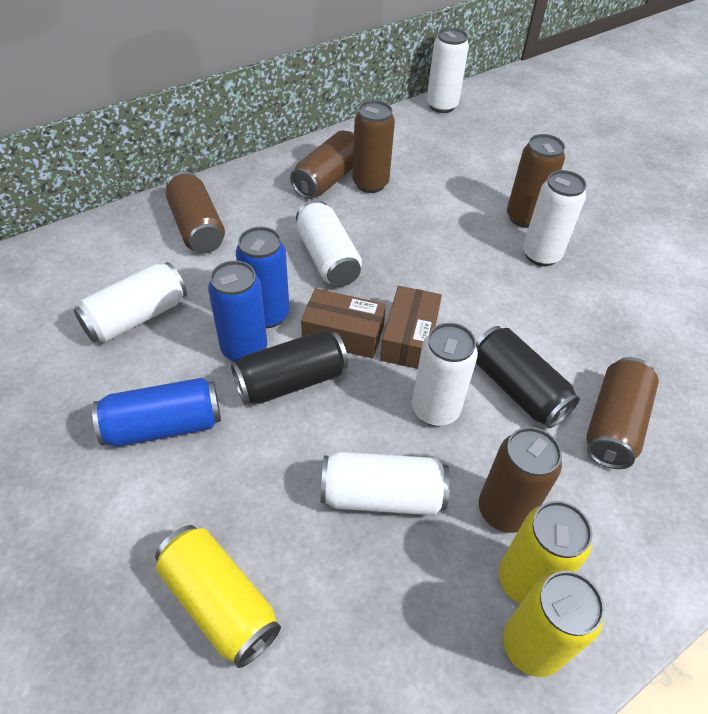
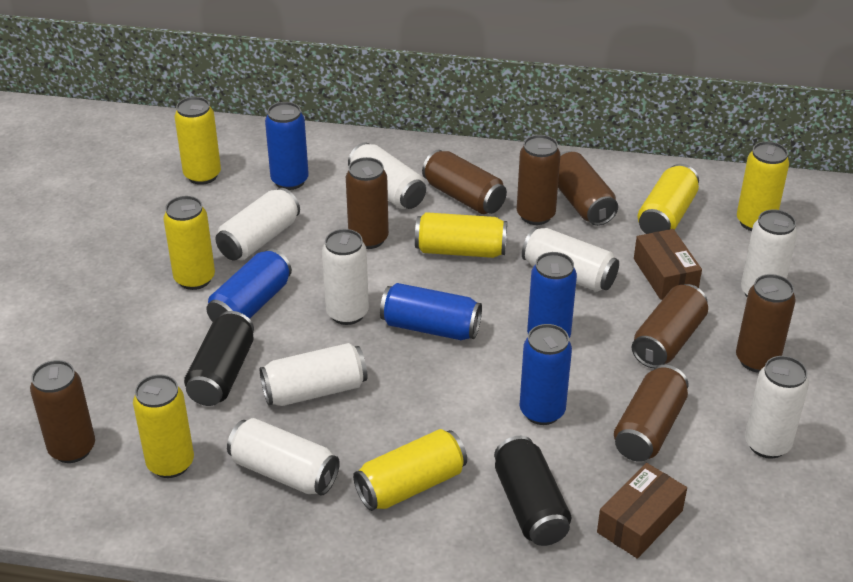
blue can: [92,378,221,447] [208,261,267,363] [236,227,290,328] = 3 -> [206,249,292,322] [265,102,309,190] [380,283,482,340] [520,324,572,425] [527,252,577,338] = 5
brown can: [166,171,225,253] [290,131,354,199] [352,100,395,193] [479,427,562,533] [507,134,565,228] [586,357,659,469] = 6 -> [30,360,95,463] [346,157,389,249] [422,150,507,214] [517,135,561,225] [558,151,618,226] [614,365,689,462] [632,284,708,368] [736,274,796,373] = 8
white can: [74,262,187,342] [296,200,362,287] [321,452,450,515] [412,323,478,426] [427,28,469,113] [523,170,586,266] = 6 -> [215,188,300,261] [227,418,340,496] [260,343,367,406] [322,229,369,325] [348,142,426,209] [522,227,619,292] [741,209,797,297] [745,356,809,459] = 8
yellow can: [155,525,281,668] [499,501,592,604] [503,571,605,677] = 3 -> [133,374,194,478] [164,196,215,290] [175,97,221,185] [353,429,467,511] [415,212,507,258] [638,164,699,234] [737,141,789,231] = 7

